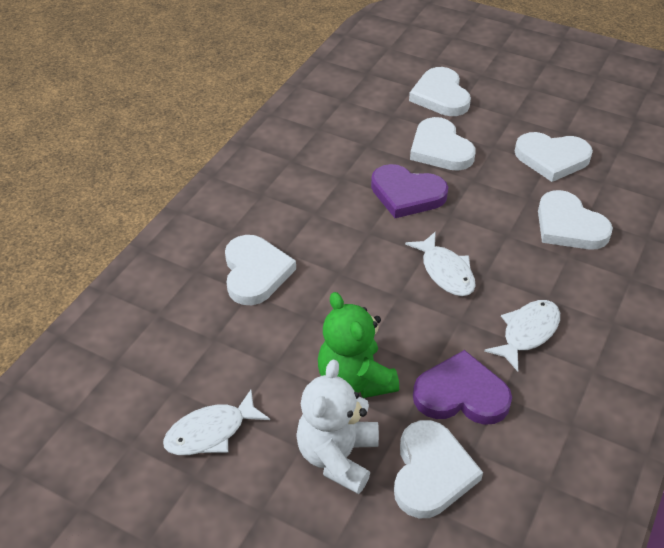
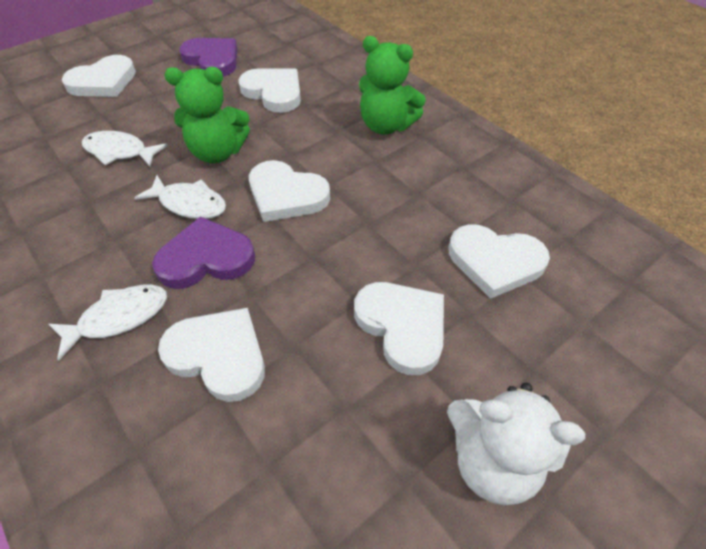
green teddy bear: [318,292,399,398] = 1 -> [164,67,250,163] [359,36,426,134] = 2

